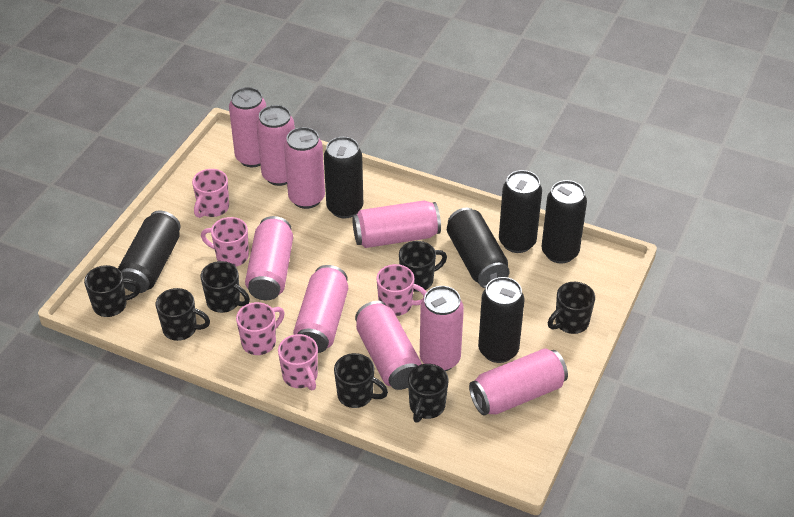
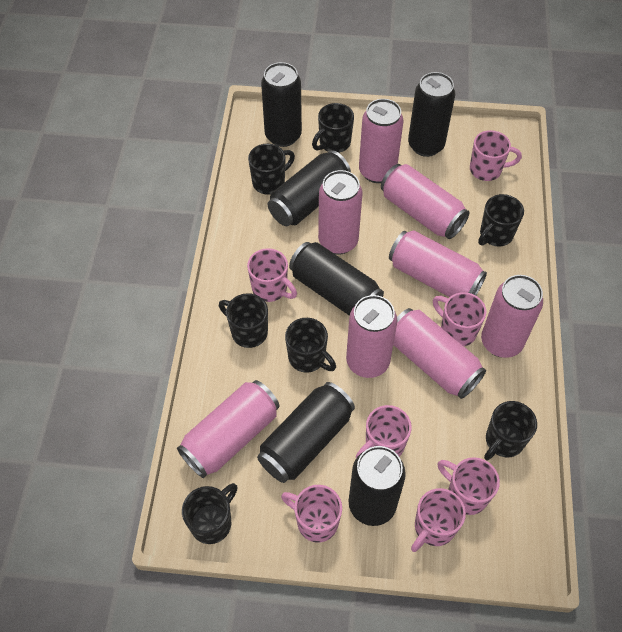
pink can: [229,87,266,167] [245,216,293,300] [256,105,295,186] [284,127,325,209] [293,265,348,353] [352,200,441,248] [355,301,422,390] [420,286,464,371] [469,348,568,416] = 9 -> [177,380,280,478] [318,170,363,255] [346,295,397,378] [359,99,403,183] [381,164,469,239] [389,230,487,297] [393,308,486,399] [481,275,543,358] = 8
pink mug: [192,169,229,218] [201,217,249,267] [236,302,285,355] [278,334,318,390] [376,264,427,316] = 5 -> [247,248,297,302] [281,485,342,543] [356,405,412,458] [411,488,466,552] [433,292,486,346] [438,457,500,515] [470,130,522,181] = 7

